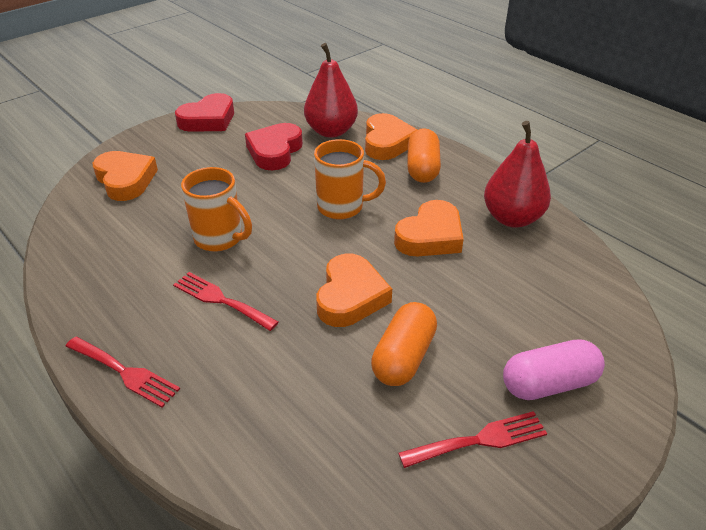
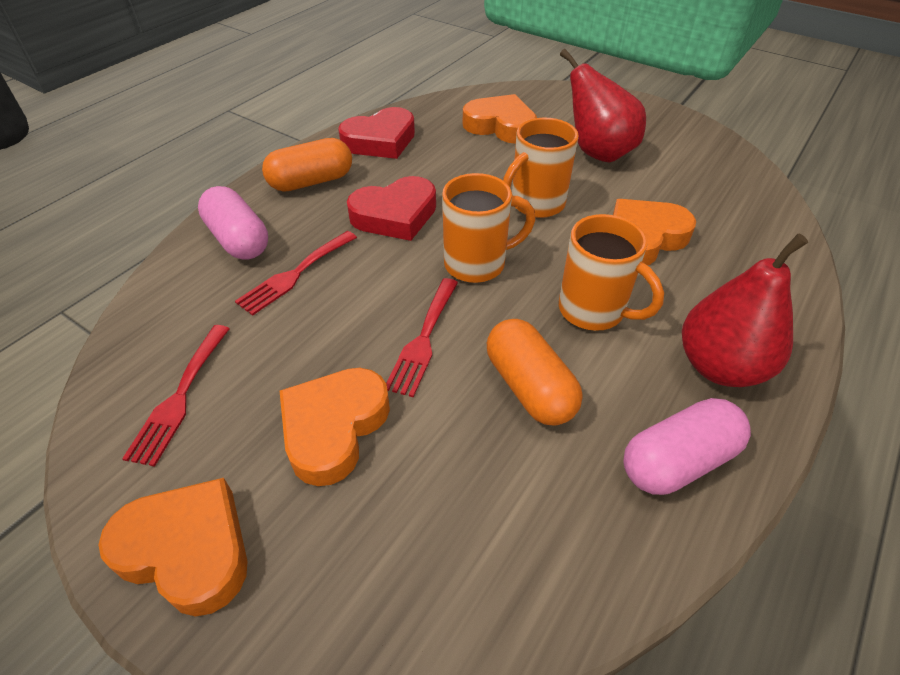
orange mug: [181,167,252,252] [314,139,386,219] = 2 -> [442,173,536,283] [503,118,579,218] [559,214,664,331] = 3
pink capsule: [503,339,605,400] = 1 -> [198,186,268,260] [623,398,751,495] = 2

